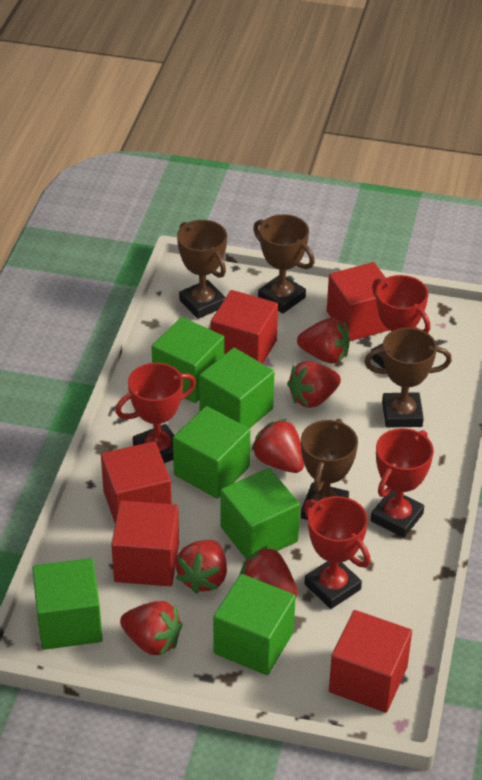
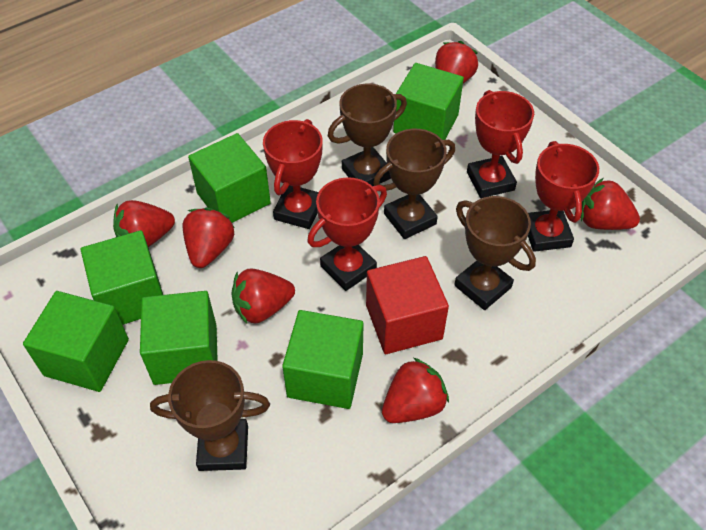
red cube: [101,441,172,523] [111,500,179,586] [211,290,278,364] [327,262,389,341] [329,610,412,713] = 5 -> [366,256,449,354] = 1

